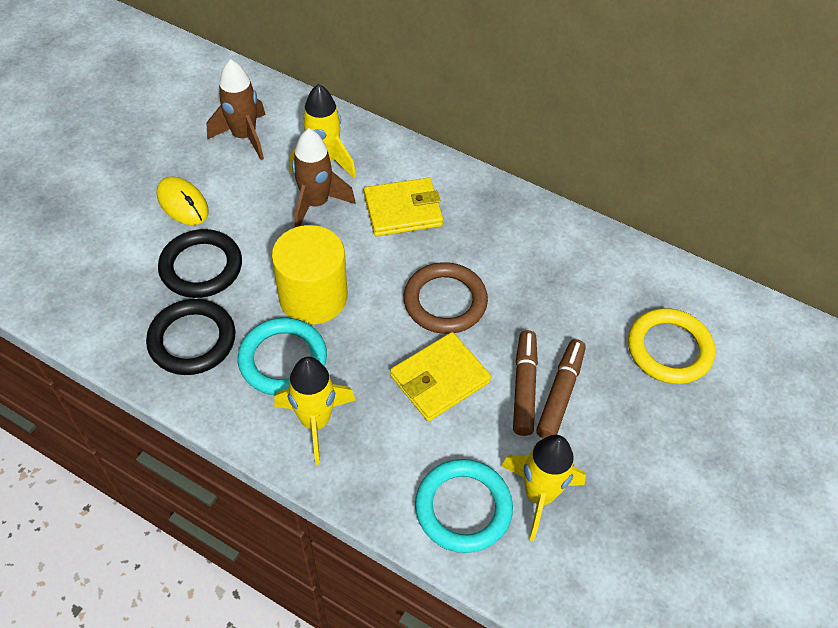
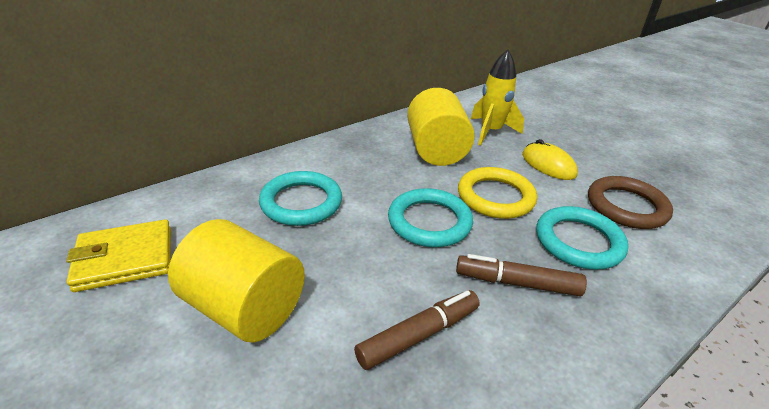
black ring: [146,299,235,375] [158,229,242,298] = 2 -> none = 0
brown rocket: [207,59,266,160] [292,128,355,227] = 2 -> none = 0
turquoise ring: [238,318,327,395] [415,459,513,553] = 2 -> [259,171,342,226] [388,188,473,247] [536,206,629,270] = 3
yellow cylinder: [272,225,347,324] = 1 -> [168,219,305,343] [407,88,475,166] = 2
yellow rocket: [274,357,355,465] [289,84,356,178] [501,435,586,541] = 3 -> [471,50,524,146] = 1
yellow wallet: [364,178,443,236] [390,332,491,421] = 2 -> [66,219,171,292] = 1

